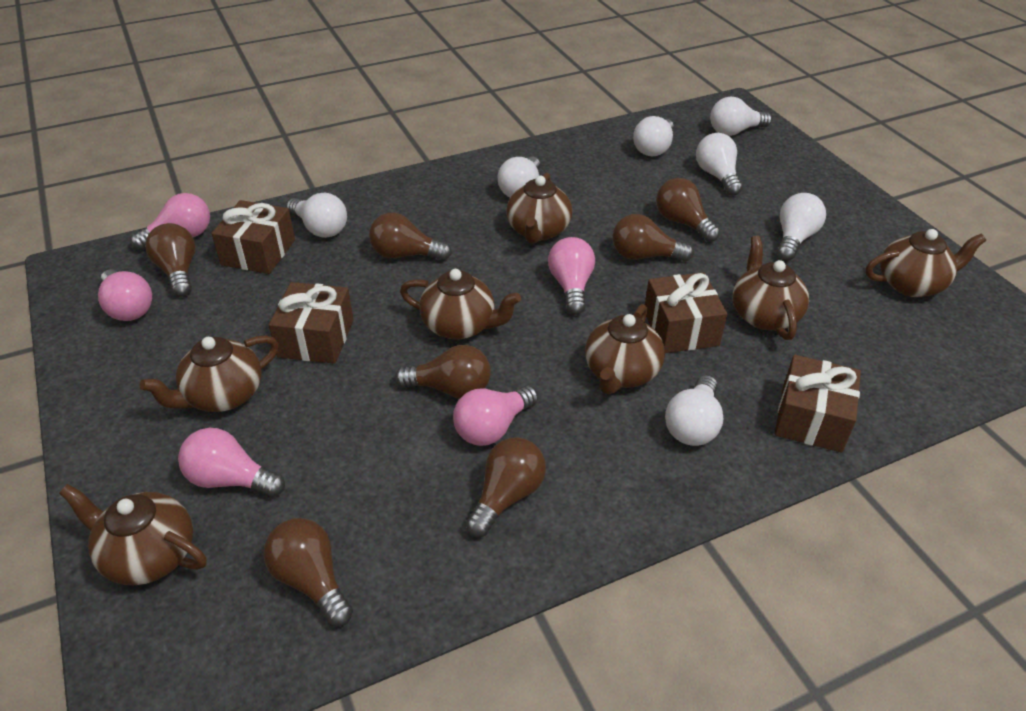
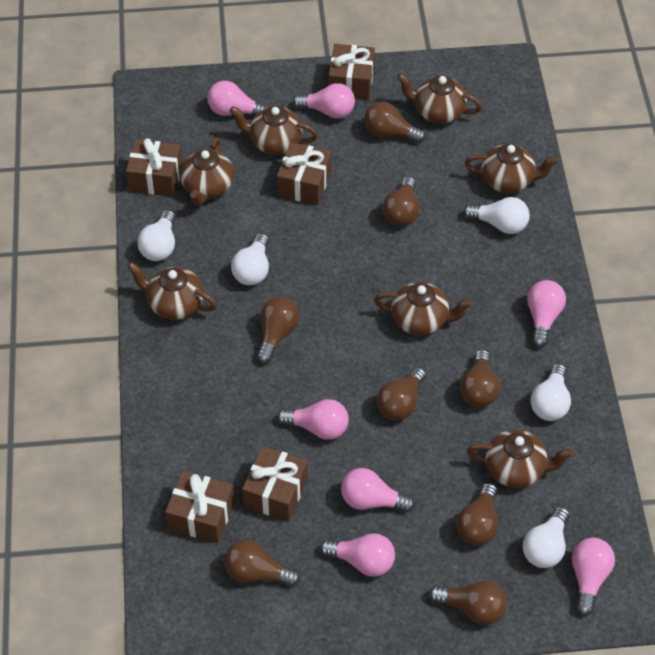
brown gift: [211,200,295,274] [269,282,354,364] [645,272,727,353] [775,355,861,453] = 4 -> [126,138,183,197] [165,471,235,543] [242,446,308,522] [277,142,331,205] [328,44,375,100] = 5
brown light bulb: [145,223,195,297] [264,518,353,626] [369,213,452,261] [395,345,491,399] [466,437,546,537] [613,214,694,262] [656,178,720,242] = 7 -> [224,539,300,587] [257,297,299,364] [364,101,426,143] [377,367,426,421] [382,177,419,226] [429,581,507,625] [456,483,498,546] [460,350,500,407] = 8
pink light bulb: [98,269,152,321] [131,193,210,250] [178,428,285,497] [453,386,538,446] [548,237,595,315] = 5 -> [207,81,269,116] [277,399,349,440] [293,83,355,119] [320,533,395,577] [341,468,415,512] [527,280,566,347] [572,538,615,616] = 7
white light bulb: [286,193,347,238] [498,156,540,197] [633,116,674,156] [665,375,724,446] [696,133,743,196] [710,97,772,136] [777,193,826,261] = 7 -> [137,210,175,261] [231,233,269,285] [464,197,530,234] [523,507,569,568] [530,364,571,421] = 5

